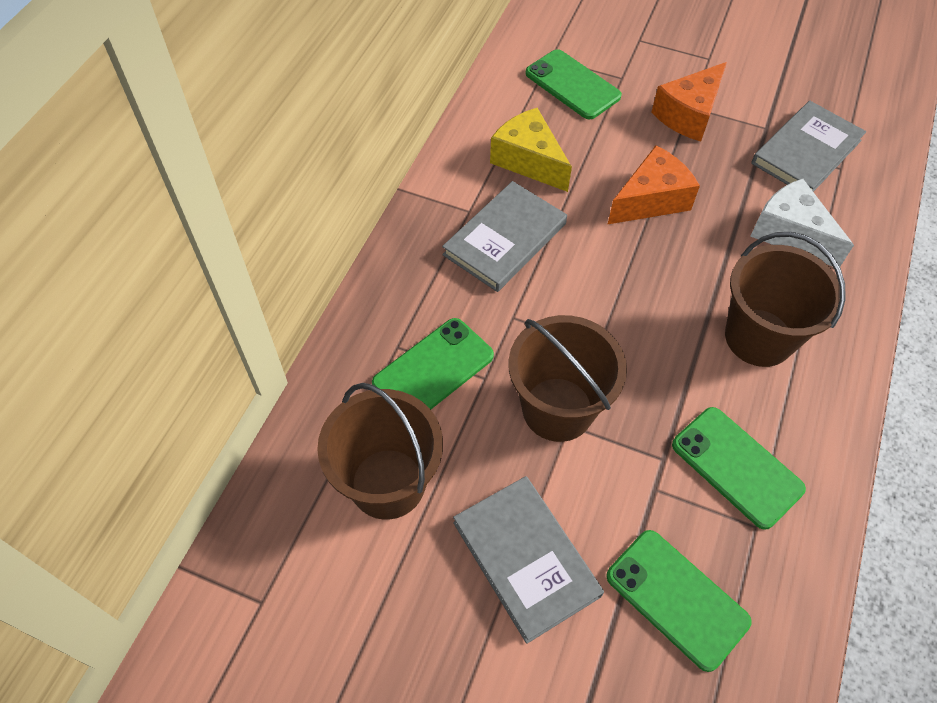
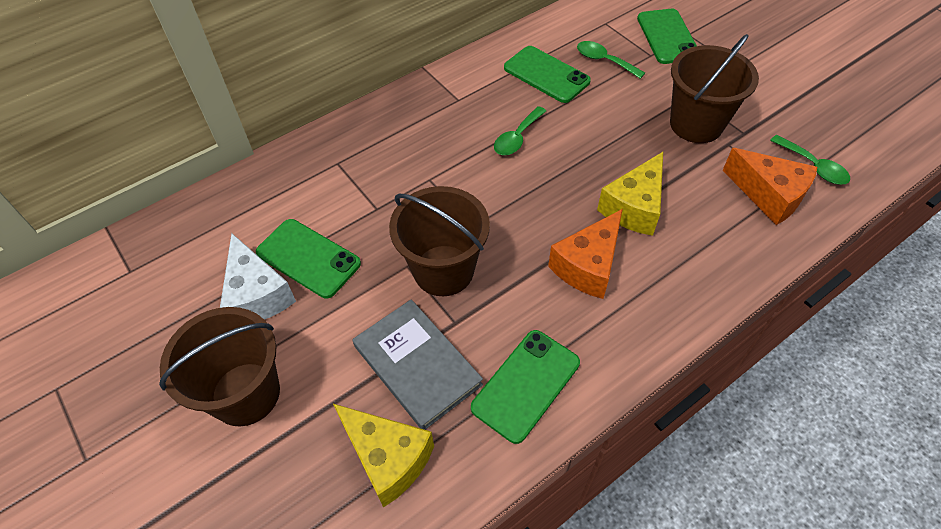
green spoon: none = 0 -> [494,106,546,155] [577,41,645,79] [770,135,850,184] = 3
grey book: [442,181,567,292] [453,476,604,644] [751,101,866,192] = 3 -> [353,299,483,430] = 1
yellow cheese: [490,108,572,192] = 1 -> [333,404,434,508] [597,152,663,236] = 2

